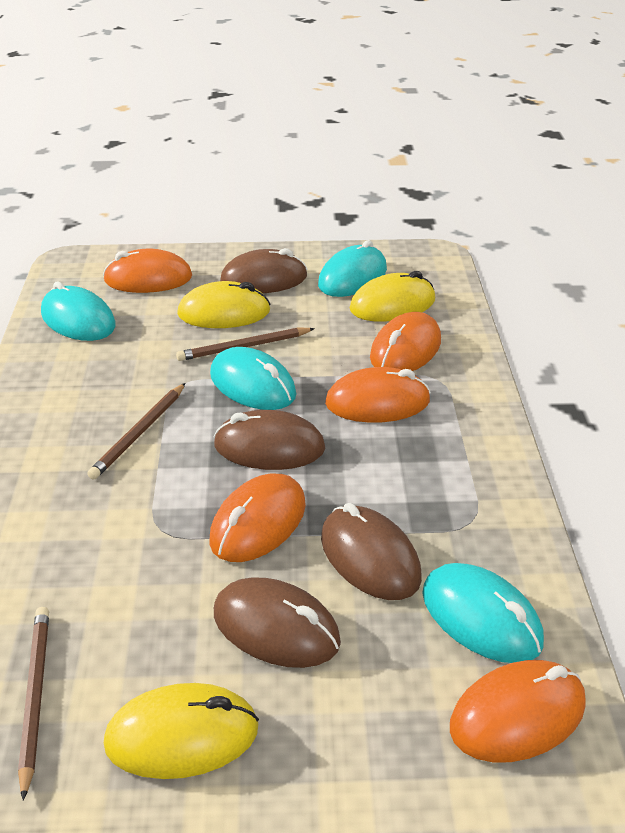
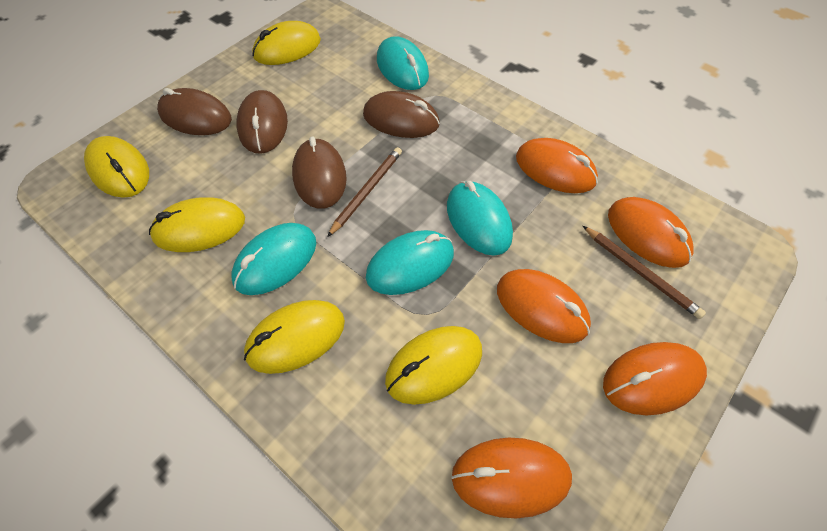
brown pencil: [18,607,49,801] [87,383,185,479] [176,328,315,361] = 3 -> [327,147,402,237] [583,226,706,319] = 2
yellow mouse: [104,683,259,779] [177,281,271,328] [350,271,435,322] = 3 -> [84,136,149,198] [149,197,245,252] [244,300,345,374] [252,21,321,65] [385,326,482,405] = 5

